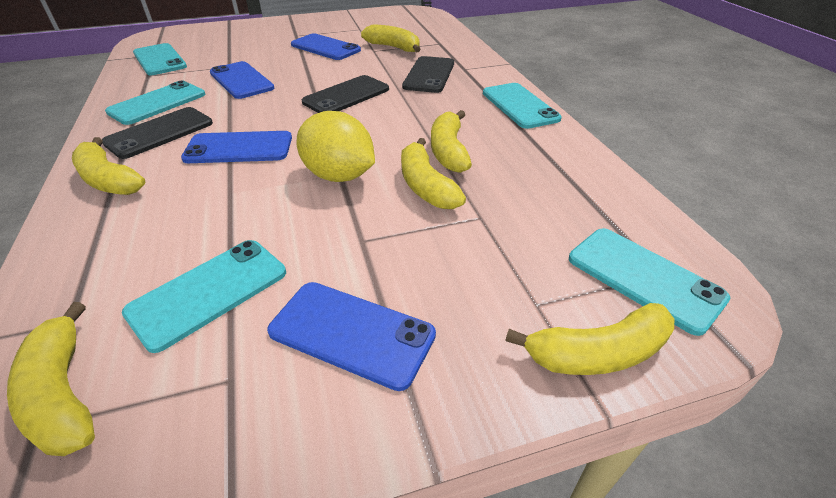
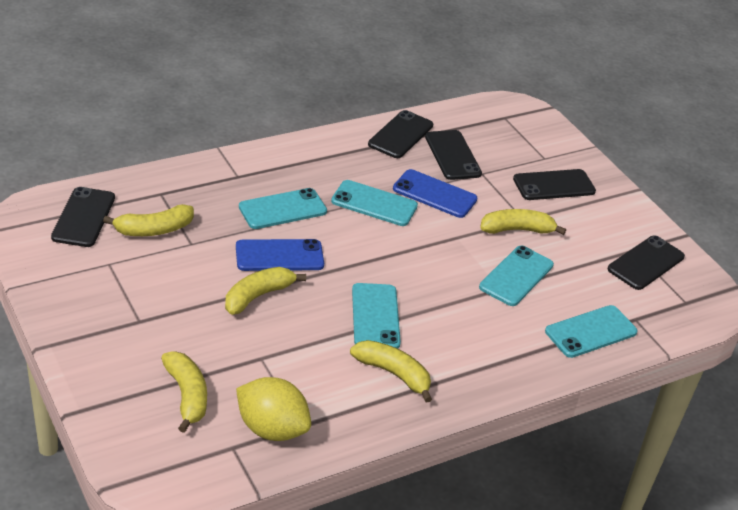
black phone: [102,107,213,159] [302,75,389,113] [402,56,454,93] = 3 -> [51,187,115,247] [368,110,433,158] [425,130,482,180] [513,169,596,200] [608,236,685,290] = 5
blue phone: [181,131,292,163] [210,61,274,99] [267,282,436,391] [291,33,361,60] = 4 -> [236,239,324,271] [393,169,477,218] = 2
yellow banana: [7,302,95,456] [72,137,145,195] [361,24,421,53] [401,138,466,209] [431,110,472,173] [505,303,674,375] = 6 -> [103,204,194,236] [161,351,207,433] [225,267,306,315] [350,340,432,403] [480,209,566,235] = 5

